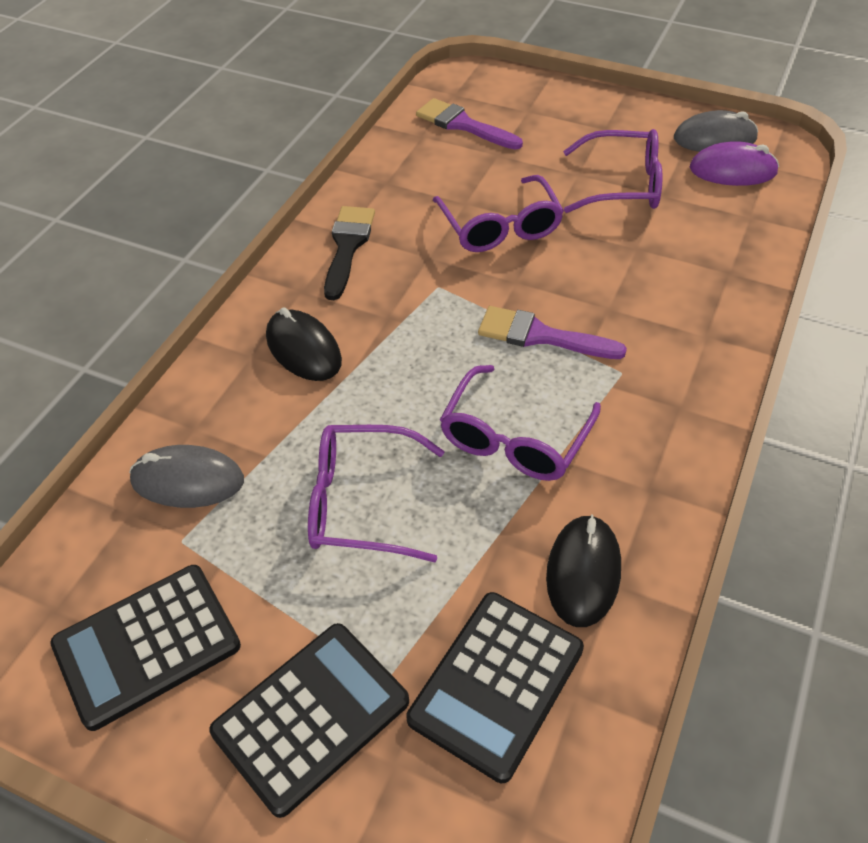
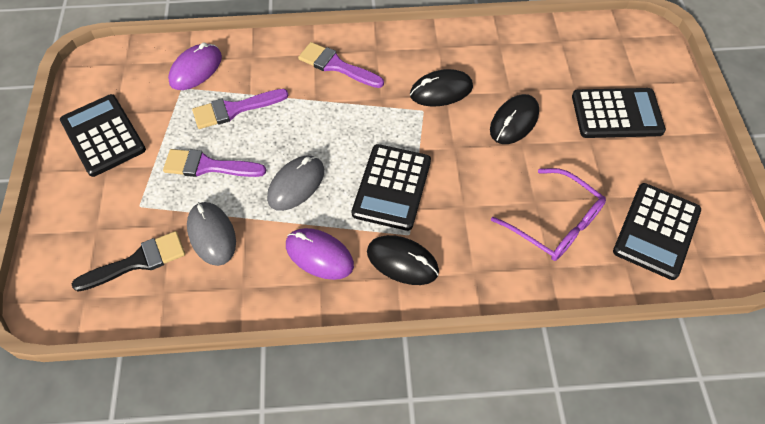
black calculator: [50,565,241,731] [209,623,409,818] [407,592,584,783] = 3 -> [60,94,146,177] [352,144,431,231] [572,88,666,138] [613,183,701,280] = 4
black mouse: [266,307,342,381] [546,514,621,627] = 2 -> [367,235,439,285] [410,69,473,107] [490,94,539,144] = 3
purple brush: [416,98,523,150] [478,306,627,359] = 2 -> [163,149,266,177] [192,89,289,129] [298,42,384,88] = 3
purple glasses: [308,425,445,562] [433,175,564,252] [440,365,601,481] [563,129,662,213] = 4 -> [491,168,606,261] = 1
purple mouse: [690,141,779,186] = 1 -> [168,42,222,90] [286,228,354,280] = 2

